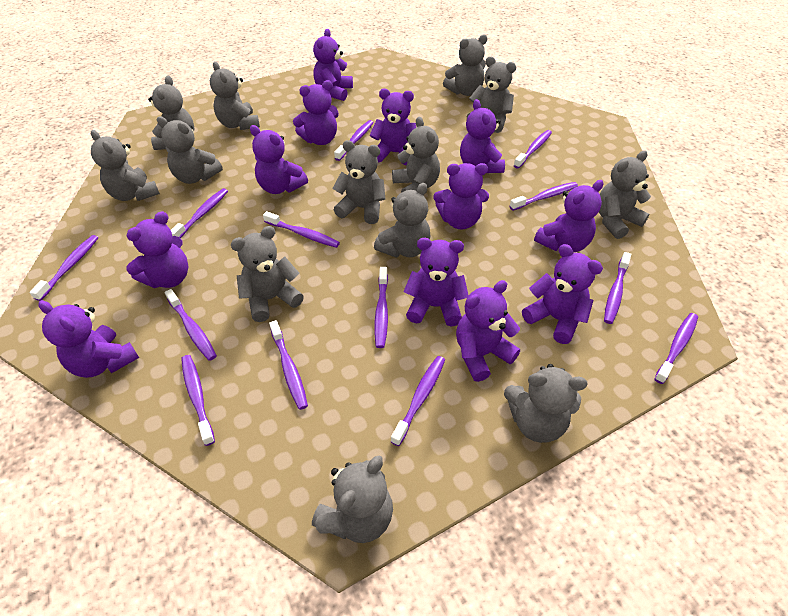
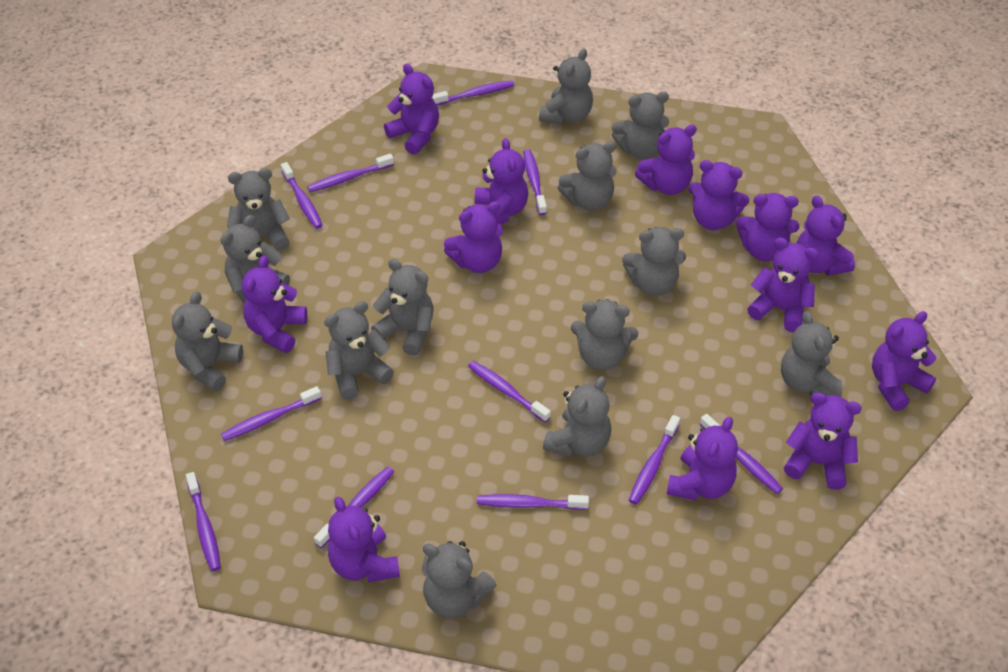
purple teddy bear: [39,300,139,378] [126,211,188,288] [250,125,308,194] [293,80,339,145] [313,29,353,101] [370,89,416,165] [404,238,469,326] [434,163,489,229] [456,280,520,382] [460,99,505,173] [522,244,603,344] [534,180,604,252] = 12 -> [242,256,307,353] [328,497,400,583] [384,64,439,155] [444,201,503,273] [475,138,528,224] [635,125,697,195] [667,417,738,501] [688,160,749,230] [736,193,799,262] [747,237,819,332] [784,392,862,490] [797,195,855,276] [872,311,937,411] = 13
purple toothbrush: [29,235,98,301] [165,289,217,361] [171,188,228,238] [181,355,215,446] [263,211,340,248] [269,320,308,410] [334,120,374,161] [374,267,388,348] [391,356,445,446] [510,182,578,211] [514,130,552,169] [604,252,631,324] [654,313,698,384] = 13 -> [186,472,221,571] [221,386,322,441] [281,162,323,229] [307,154,394,192] [314,467,394,548] [432,80,514,105] [468,361,551,422] [477,494,589,510] [523,149,547,215] [629,415,680,505] [700,414,783,494] = 11

